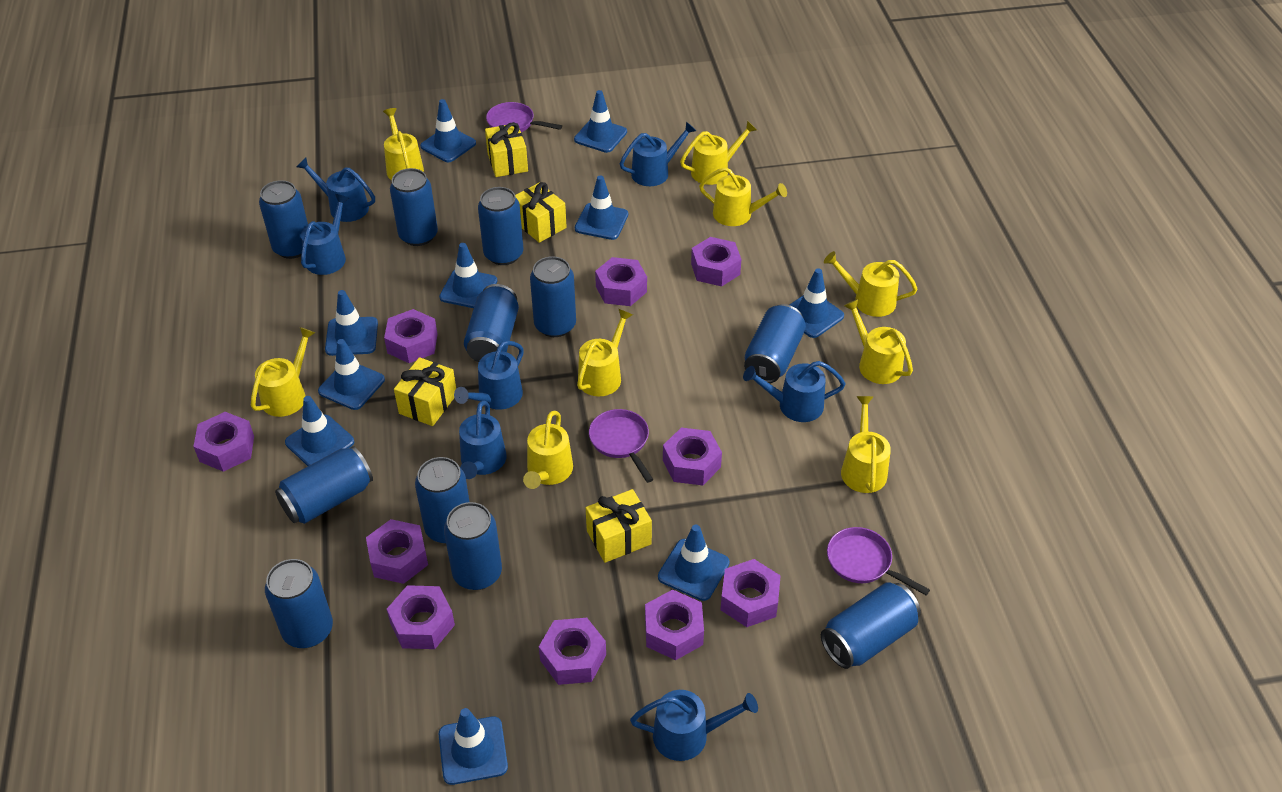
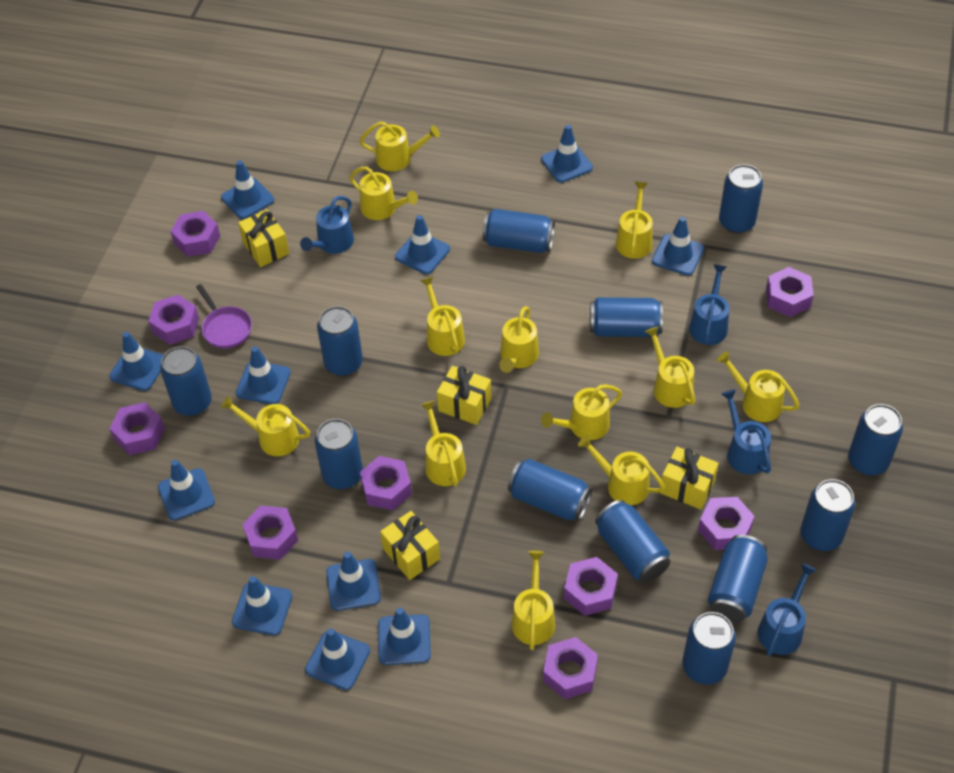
blue can: [259,180,308,259] [265,559,333,648] [275,446,373,524] [390,168,438,246] [415,457,470,544] [444,502,502,590] [464,284,519,362] [478,187,523,265] [530,256,576,337] [744,304,806,383] [821,582,921,669] = 11 -> [160,346,212,416] [315,419,363,489] [317,306,363,376] [483,209,555,253] [508,459,592,521] [590,297,663,337] [595,500,670,582] [682,612,736,685] [708,535,768,622] [719,164,763,233] [800,479,855,551] [848,404,903,475] = 12
blue traffic cone: [285,396,354,466] [318,339,385,410] [325,290,378,356] [420,99,476,162] [439,243,497,308] [439,708,508,785] [574,90,627,153] [575,175,628,240] [658,525,730,601] [789,268,844,338] = 10 -> [109,332,163,391] [158,460,215,521] [221,161,274,219] [232,576,292,635] [236,346,291,404] [305,628,370,690] [326,552,381,611] [378,608,431,665] [395,215,450,274] [541,125,593,183] [652,217,704,276] = 11
blue watering can: [297,157,375,222] [301,194,349,275] [454,341,524,410] [459,401,507,479] [620,122,696,186] [630,690,758,761] [743,361,845,422] = 7 -> [300,196,354,254] [689,264,729,345] [721,389,771,474] [758,563,817,656] = 4
purple nut: [193,412,254,472] [366,519,428,584] [384,309,438,363] [387,585,455,649] [539,618,606,685] [595,257,647,306] [645,590,704,660] [663,428,722,485] [691,237,741,287] [720,559,781,627] = 10 -> [109,402,165,455] [148,295,199,345] [170,211,220,257] [242,506,298,560] [360,456,412,510] [543,637,598,699] [564,557,618,616] [698,497,755,550] [766,267,814,317] = 9
purple pan: [486,102,562,132] [589,409,653,483] [827,527,930,595] = 3 -> [196,284,252,349] = 1
yellow watering can: [251,327,315,417] [383,108,424,180] [523,411,573,489] [577,309,633,396] [680,121,757,185] [699,167,787,226] [824,251,917,317] [841,396,891,493] [844,299,913,384] = 9 -> [221,396,310,456] [349,167,418,220] [360,121,440,171] [420,277,465,356] [421,401,466,486] [499,306,539,373] [512,550,555,650] [541,384,622,440] [578,435,665,505] [616,182,653,259] [645,326,695,408] [717,351,800,422] = 12

